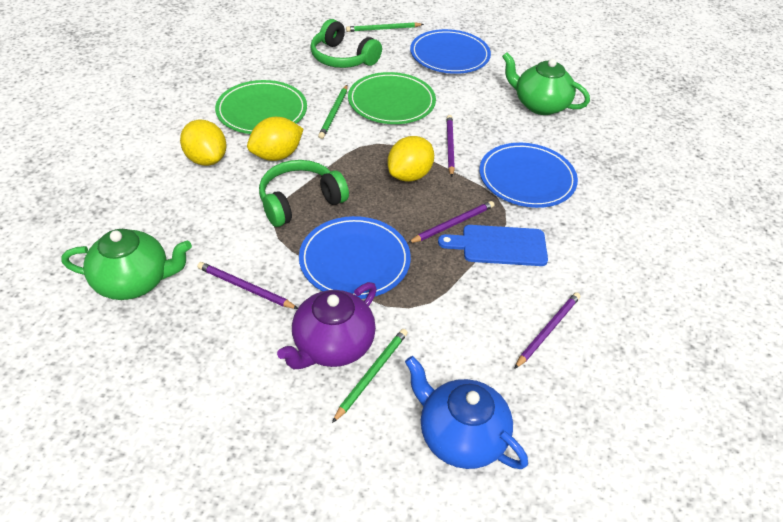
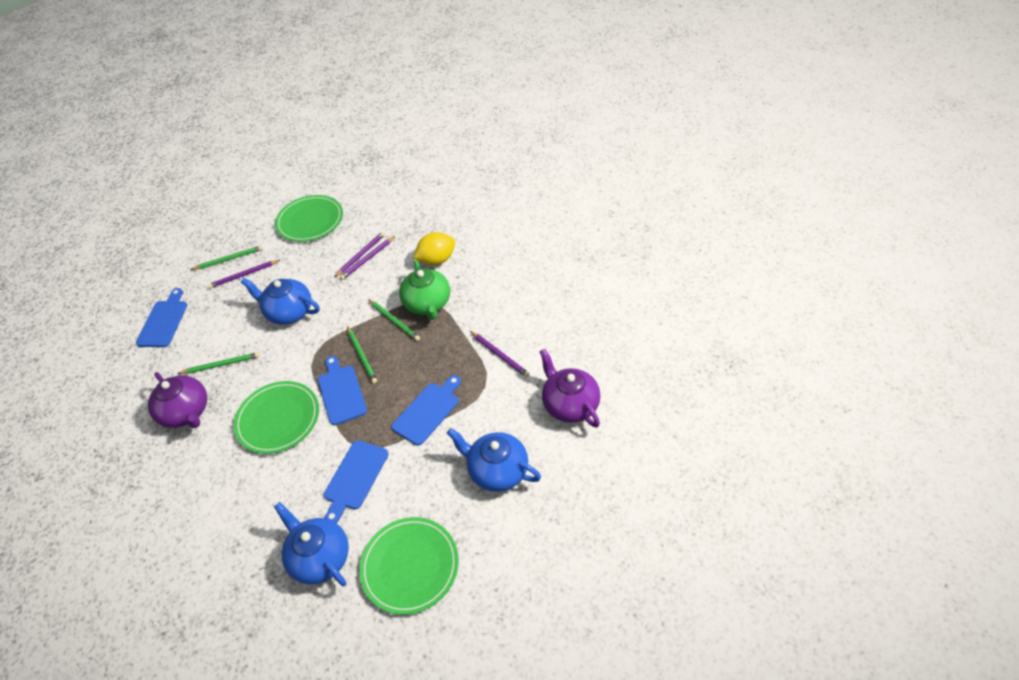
blue cutting board: [438,225,548,266] = 1 -> [136,288,187,347] [318,356,367,425] [324,440,389,523] [391,375,461,446] = 4
blue plate: [299,216,411,299] [410,29,491,74] [480,143,578,208] = 3 -> none = 0
blue teapot: [405,356,528,469] = 1 -> [241,278,320,325] [274,502,349,586] [447,428,541,492] = 3
green headphones: [259,160,349,227] [310,19,382,68] = 2 -> none = 0
green pencil: [318,85,348,139] [332,329,408,423] [346,22,424,32] = 3 -> [177,352,260,374] [191,246,263,270] [347,326,377,384] [368,299,420,341] = 4
green plate: [215,80,307,134] [348,72,436,124] = 2 -> [234,381,319,454] [275,195,343,242] [359,517,459,615] = 3
green teapot: [62,229,192,300] [502,52,590,115] = 2 -> [399,260,450,320] = 1
purple teapot: [277,282,377,369] = 1 -> [148,372,207,428] [540,349,601,427] = 2
yellow lemon: [180,119,226,166] [247,117,303,161] [387,136,434,182] = 3 -> [413,232,455,265] = 1

